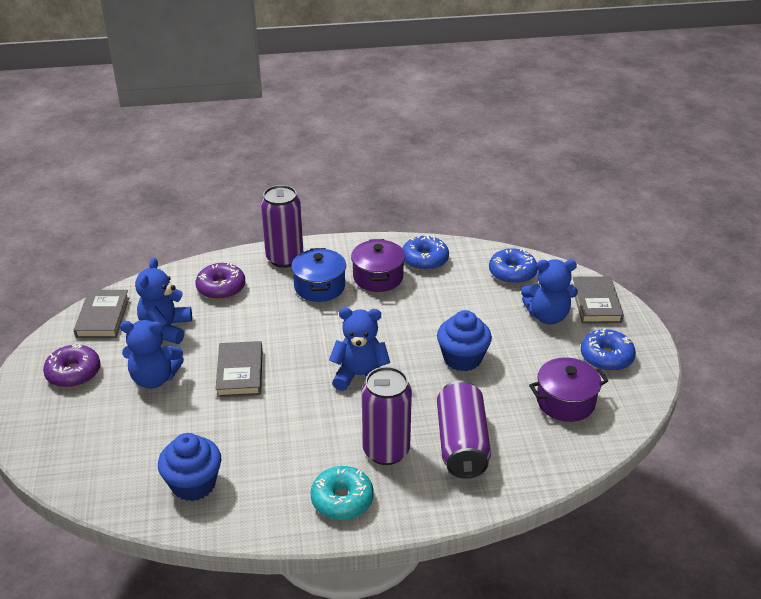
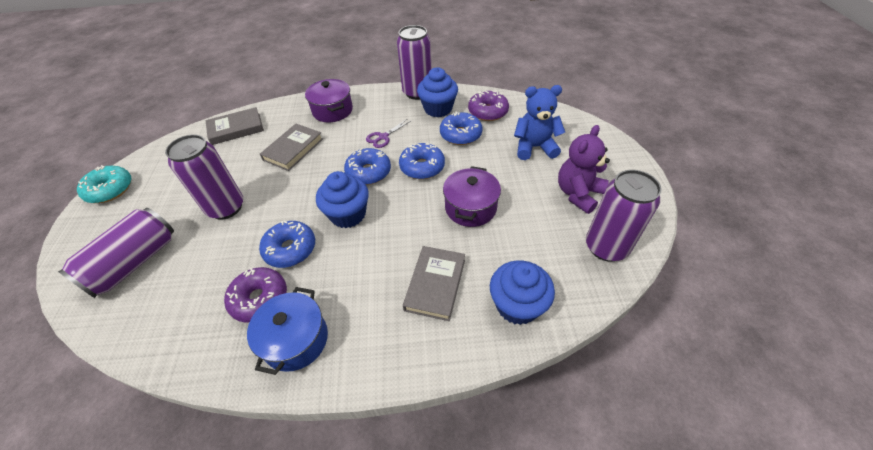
blue cupcake: [158,433,221,501] [437,310,492,371] = 2 -> [316,171,369,228] [417,67,458,117] [490,260,555,325] = 3
blue donut: [402,235,449,271] [489,248,537,284] [581,328,636,371] = 3 -> [259,221,315,268] [344,148,391,185] [399,143,445,179] [440,112,482,145] = 4
blue teddy bear: [120,320,184,389] [135,258,192,344] [329,308,390,391] [521,259,578,325] = 4 -> [514,85,565,160] = 1
purple can: [261,185,303,268] [362,367,412,465] [437,380,491,479] = 3 -> [58,208,174,298] [165,134,243,220] [397,25,432,100] [586,170,661,262] = 4
purple scissors: none = 0 -> [366,119,412,148] = 1
purple teddy bear: none = 0 -> [558,125,610,214] = 1

